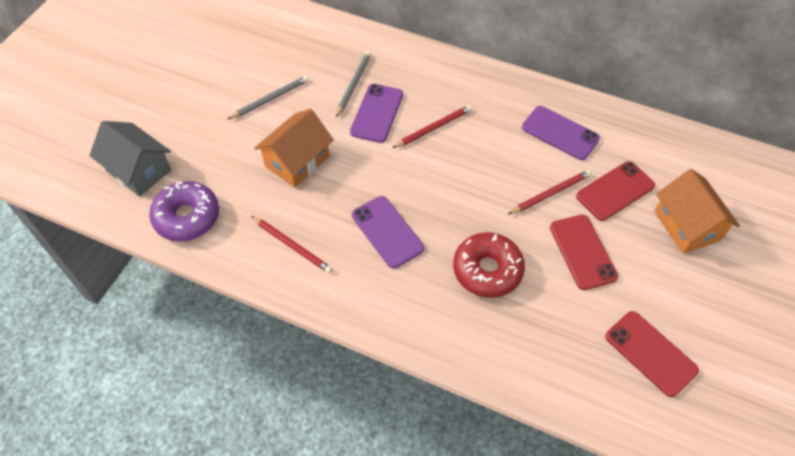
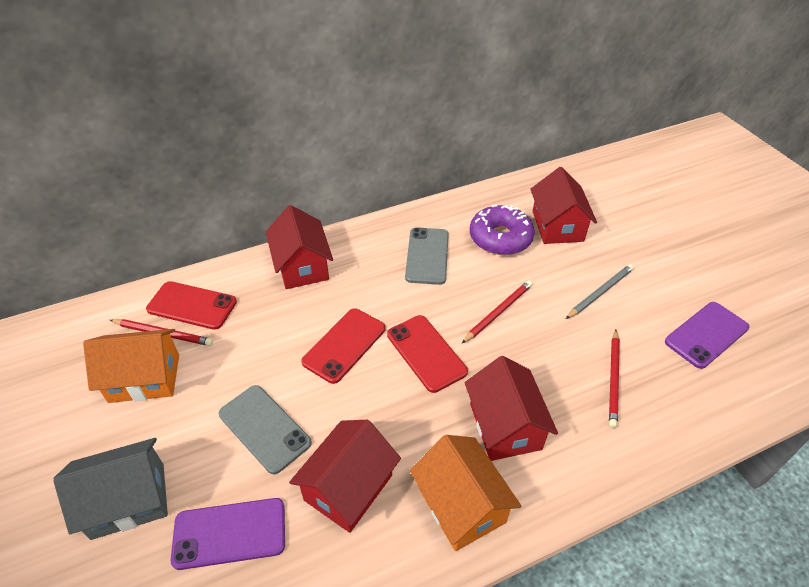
grey pencil: [227,76,308,120] [336,52,371,117] = 2 -> [566,264,634,319] = 1
grey phone: none = 0 -> [219,385,312,474] [405,227,449,285] = 2
purple phone: [350,84,403,143] [352,196,424,268] [522,106,600,160] = 3 -> [171,498,285,570] [665,302,749,369] = 2
red donut: [453,232,525,298] = 1 -> none = 0
red house: none = 0 -> [266,205,333,289] [289,420,401,533] [465,356,558,461] [530,167,597,244] = 4

